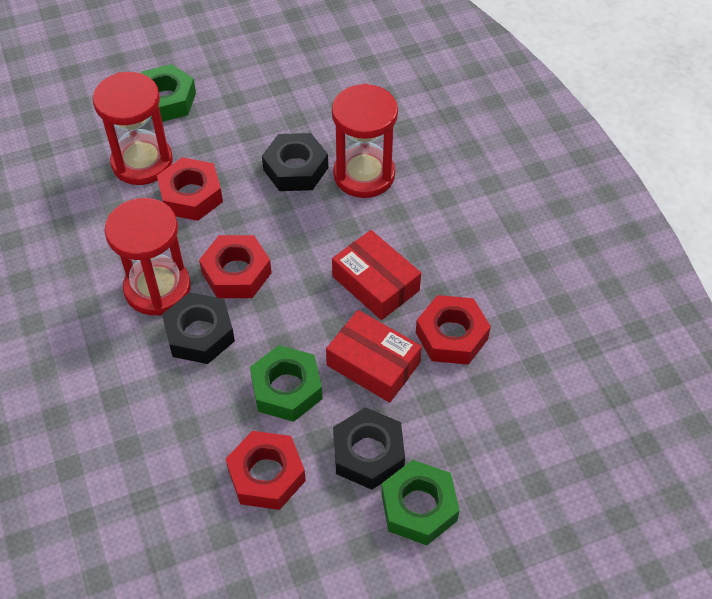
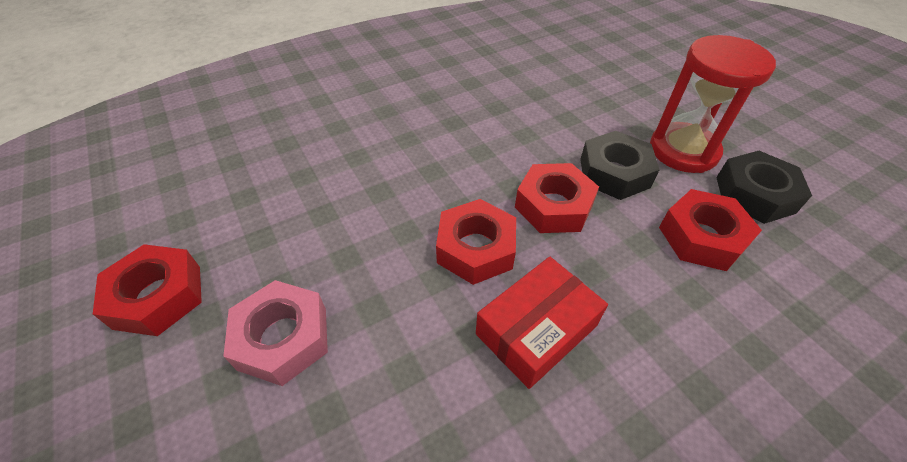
black nut: [162,292,235,364] [262,133,328,191] [333,407,405,490] = 3 -> [580,131,660,200] [716,151,812,224] = 2
green nut: [141,64,196,122] [250,345,323,422] [381,460,460,545] = 3 -> none = 0
pink nut: none = 0 -> [223,280,328,386] = 1
red box: [326,310,422,403] [332,230,421,320] = 2 -> [476,257,608,389] = 1
red hourglass: [93,72,173,185] [105,198,191,316] [332,84,398,198] = 3 -> [650,35,776,173] = 1

